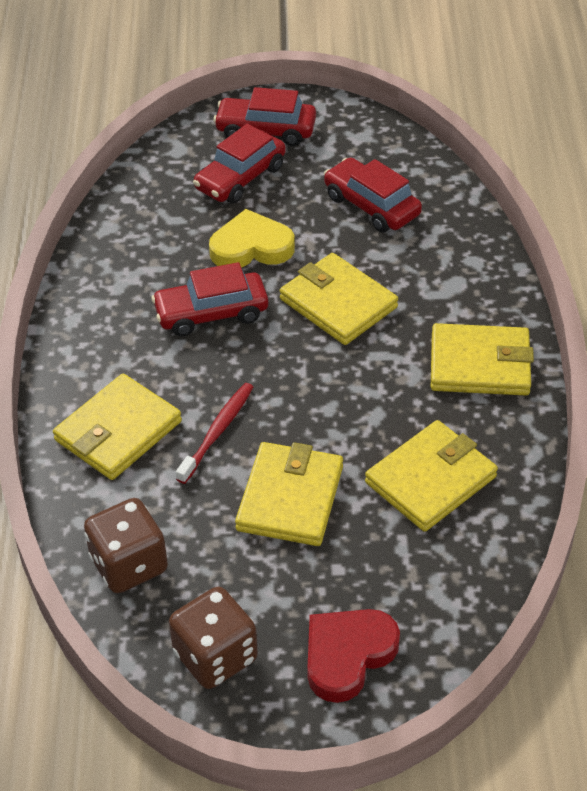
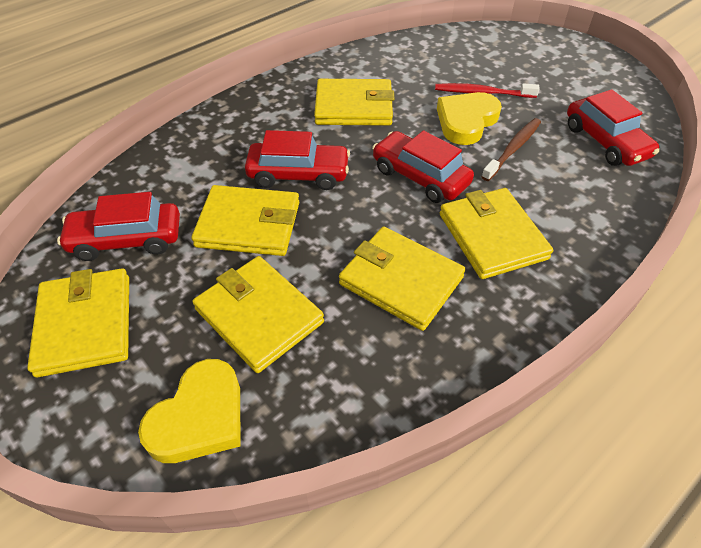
brown dice: [84,498,168,593] [169,587,258,689] = 2 -> none = 0
brown toothbrush: none = 0 -> [481,118,541,181] = 1
red heart: [307,609,400,703] = 1 -> none = 0
yellow heart: [209,209,295,268] = 1 -> [138,359,240,463] [437,92,502,145] = 2
yellow wallet: [53,374,182,480] [235,442,343,546] [280,253,398,345] [365,420,498,532] [431,323,534,396] = 5 -> [27,268,129,378] [191,185,299,256] [193,256,324,373] [314,79,394,126] [339,227,466,331] [440,188,553,279] = 6

